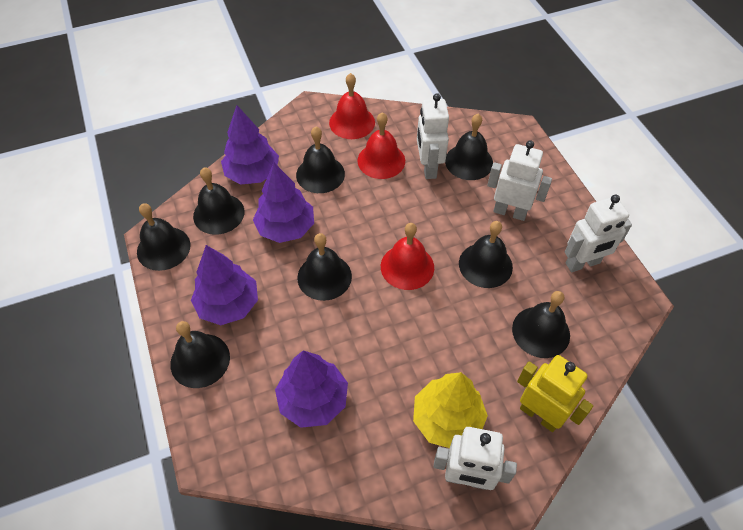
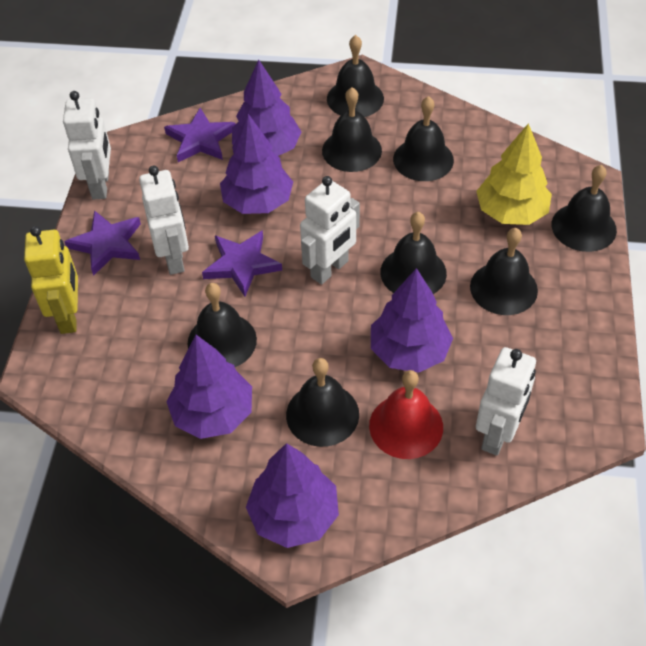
purple star: none = 0 -> [64,210,141,276] [164,108,235,162] [202,230,282,297] = 3
purple tree: [191,245,258,325] [221,105,279,185] [253,163,314,243] [275,350,348,428] = 4 -> [167,335,252,439] [220,114,293,214] [232,59,301,156] [246,443,339,548] [371,268,453,373] = 5
red bell: [329,73,375,139] [357,112,405,179] [381,223,434,290] = 3 -> [369,370,443,459] = 1

